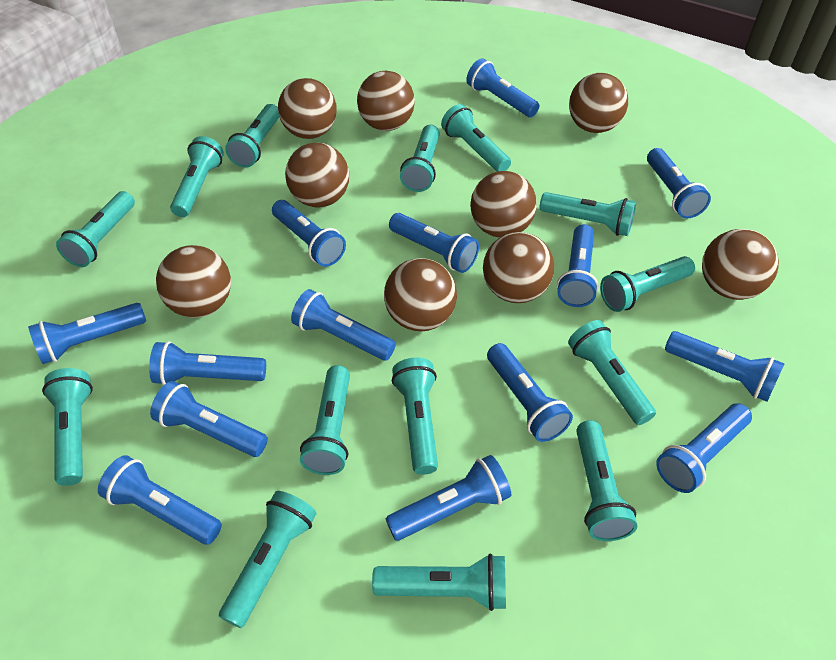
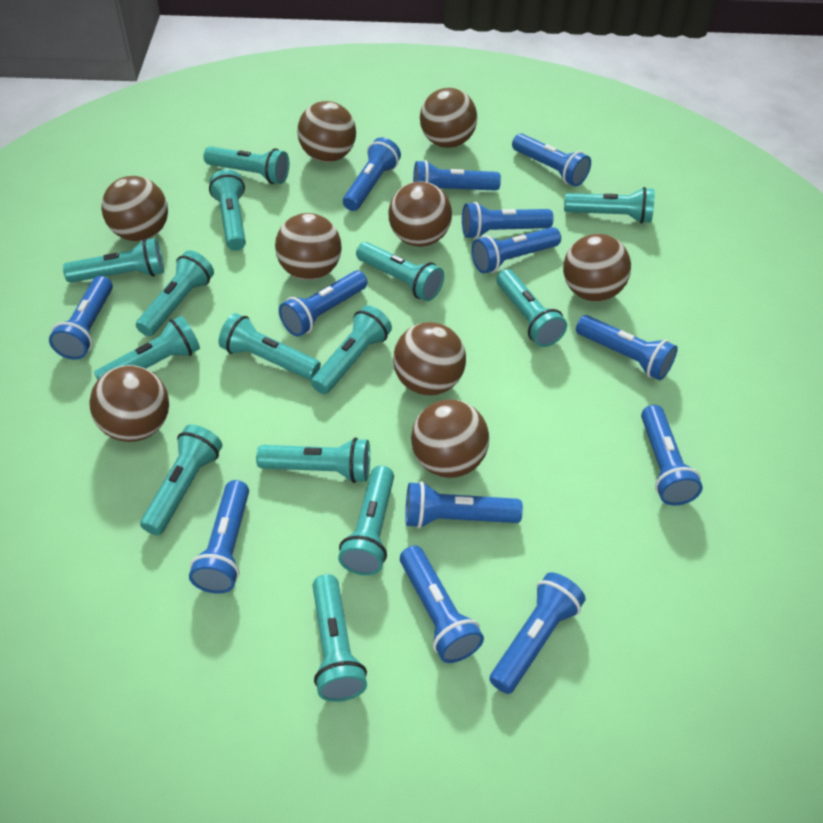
blue flashlight: [28,303,146,364] [98,455,222,545] [149,341,266,385] [150,381,268,457] [272,200,346,267] [291,289,396,361] [386,455,511,541] [389,213,479,273] [466,58,539,117] [487,343,573,442] [557,224,599,307] [647,148,711,218] [656,403,752,493] [665,331,785,402] = 14 -> [49,276,113,360] [189,480,249,594] [279,271,367,337] [343,137,401,211] [400,546,484,663] [405,481,523,529] [413,160,501,191] [462,202,554,239] [471,227,561,274] [489,572,586,694] [512,133,591,186] [576,315,677,380] [641,405,703,505] = 13

